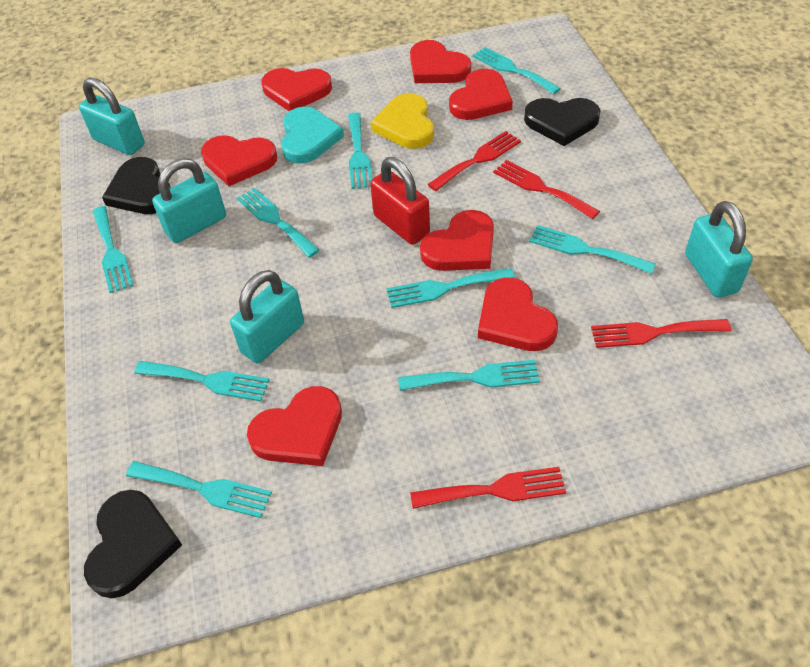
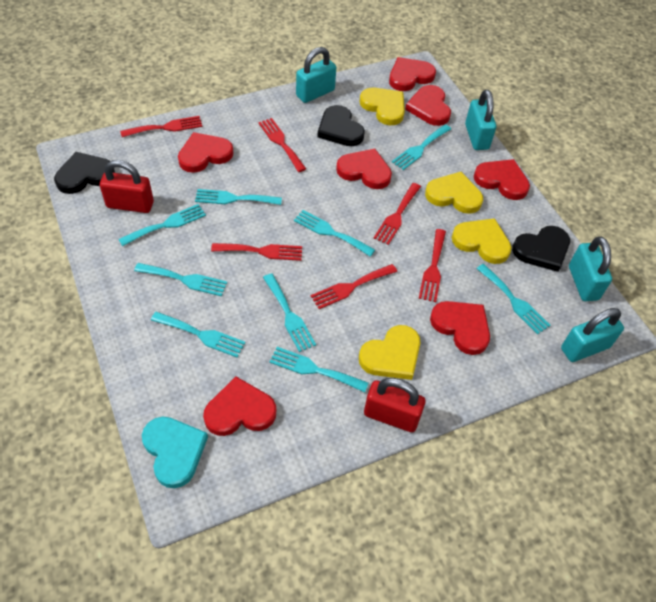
red fork: [410,467,566,509] [427,131,521,191] [493,160,600,219] [591,319,731,348] = 4 -> [120,116,203,137] [211,243,302,261] [258,118,306,172] [311,264,397,309] [374,183,421,245] [419,229,446,302] = 6
red padlock: [370,157,430,245] = 1 -> [100,160,154,213] [364,378,425,432] = 2
yellow heart: [371,93,434,149] = 1 -> [359,325,420,380] [360,88,405,125] [425,172,483,214] [452,218,512,264] = 4

